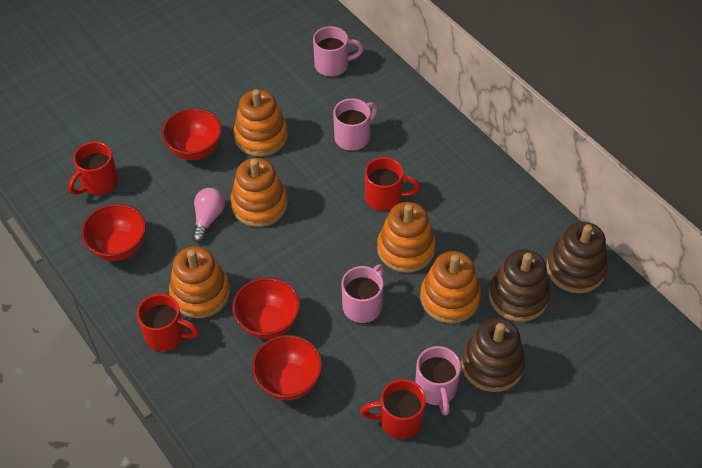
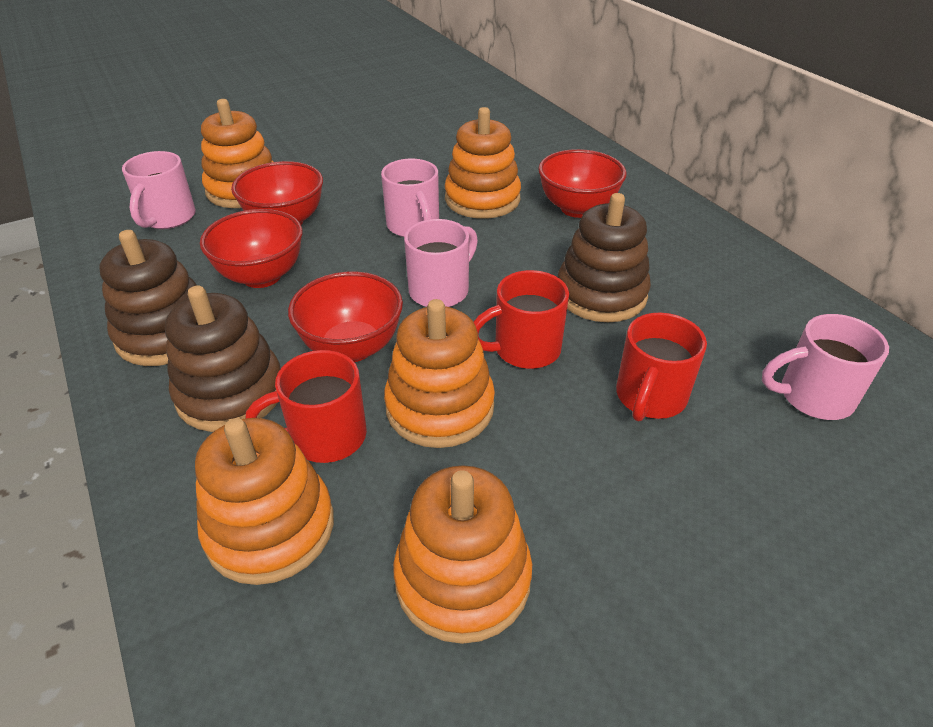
pink light bulb: [192,188,225,242] = 1 -> none = 0
red mug: [68,142,119,195] [137,294,199,351] [360,379,426,439] [365,157,420,211] = 4 -> [246,350,367,463] [474,270,569,369] [616,313,707,422] = 3

